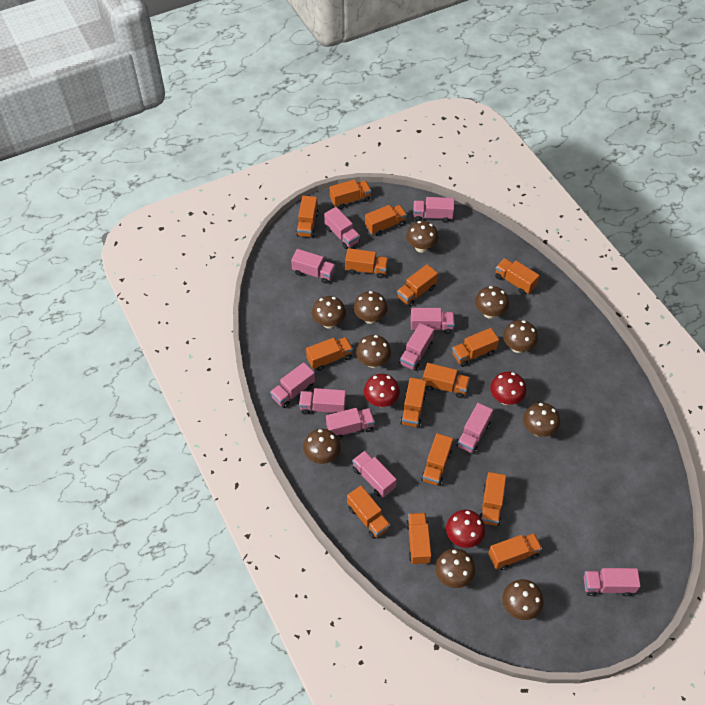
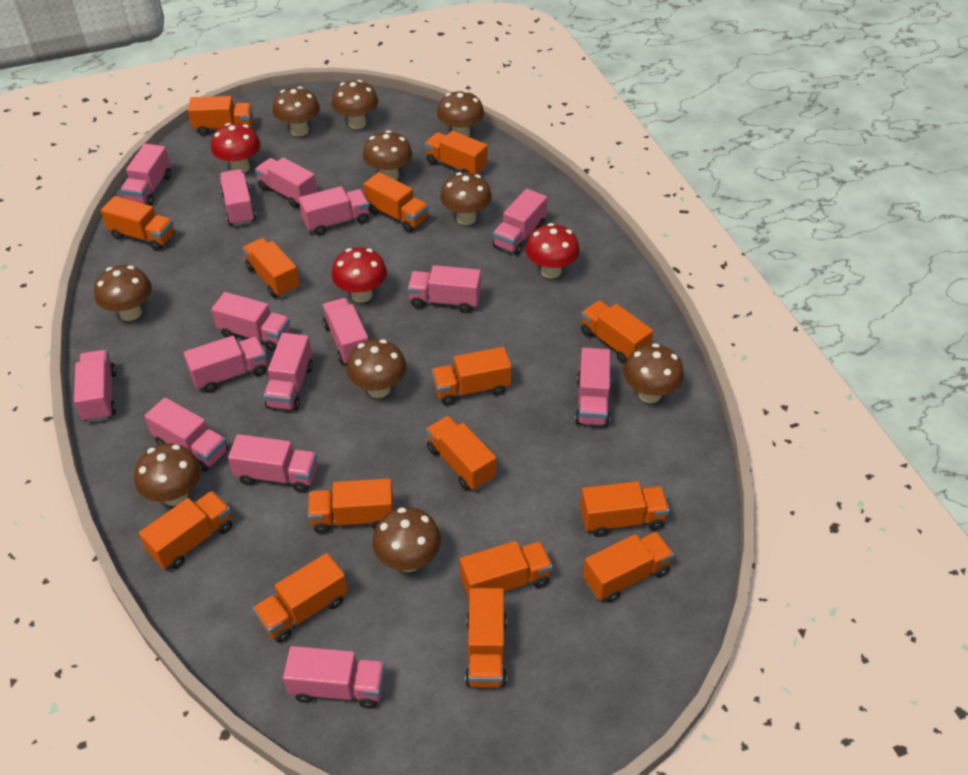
pink truck: [270,362,315,408] [291,249,336,284] [299,388,346,414] [324,207,360,249] [326,408,375,440] [352,451,397,497] [399,323,434,371] [410,308,455,334] [413,197,454,223] [457,403,493,454] [584,568,641,596] = 11 -> [74,350,117,422] [121,144,171,206] [145,397,228,472] [184,336,267,393] [211,292,290,352] [220,169,256,226] [228,434,317,493] [255,157,317,208] [264,333,313,411] [283,646,385,709] [299,186,370,235] [322,298,369,364] [408,265,481,313] [493,189,547,255] [575,348,611,427] = 15

